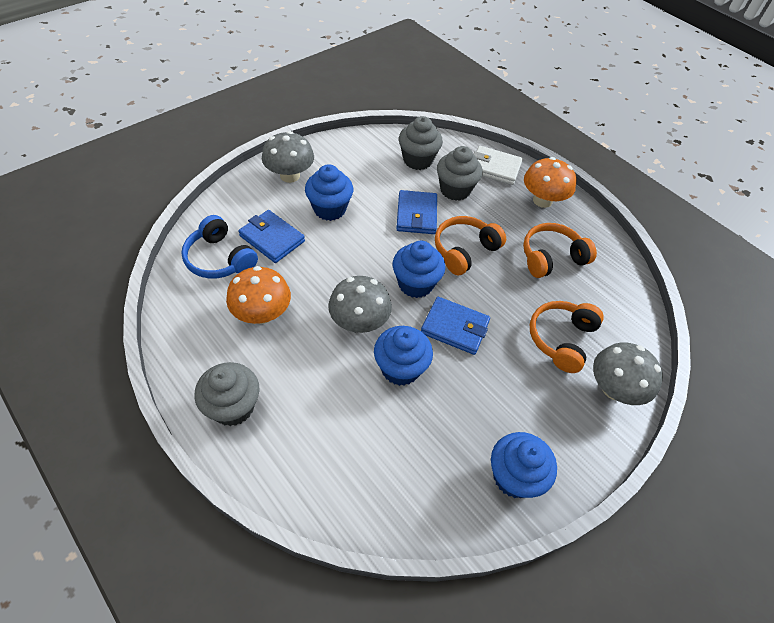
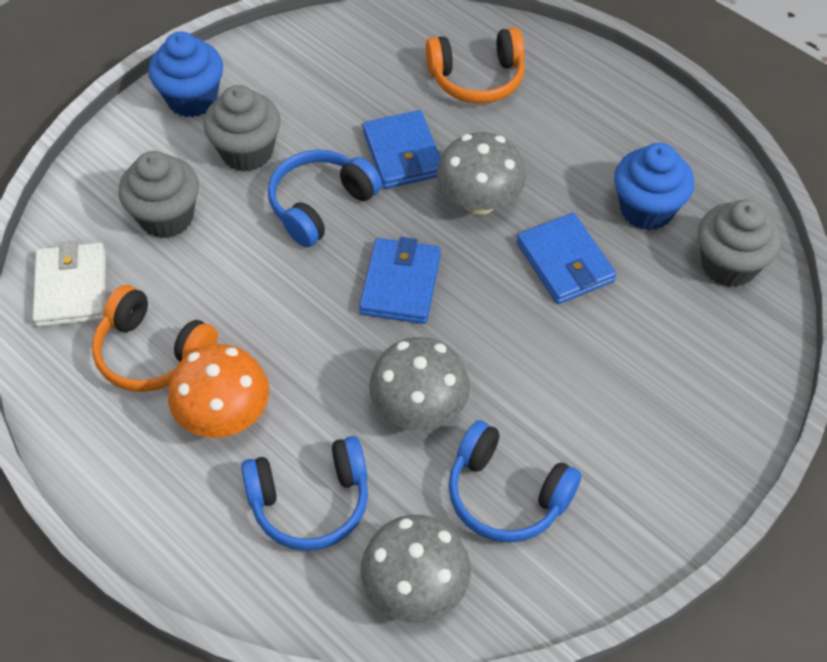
blue cupcake: [305,164,353,221] [374,326,433,386] [393,241,445,298] [491,432,557,498] = 4 -> [148,32,223,118] [614,143,694,230] = 2
blue headphones: [181,215,258,279] = 1 -> [241,436,368,551] [268,149,382,247] [448,420,582,543] = 3
orange headphones: [435,216,506,276] [523,223,597,278] [530,301,604,373] = 3 -> [92,285,218,392] [426,27,525,104] = 2
orange mushroom: [226,266,291,324] [524,157,576,208] = 2 -> [168,344,269,438] = 1

